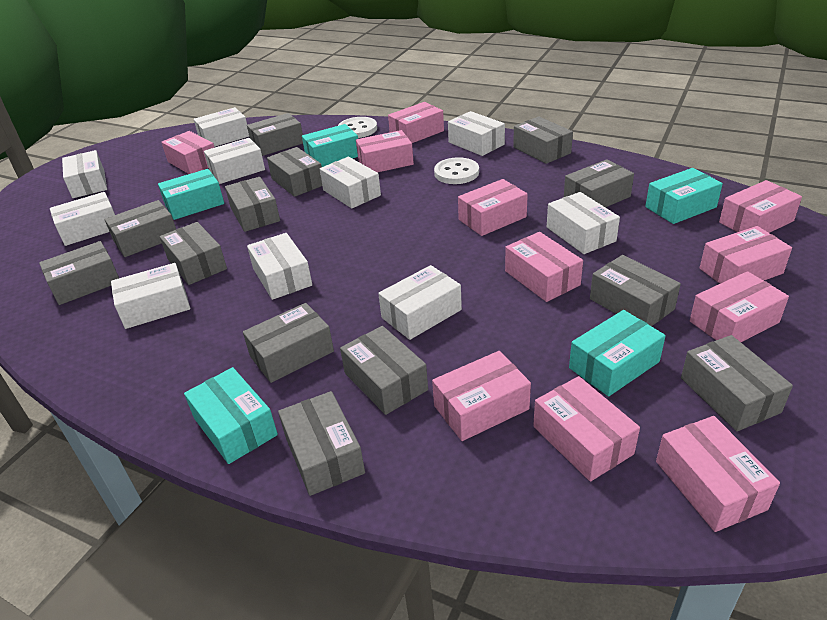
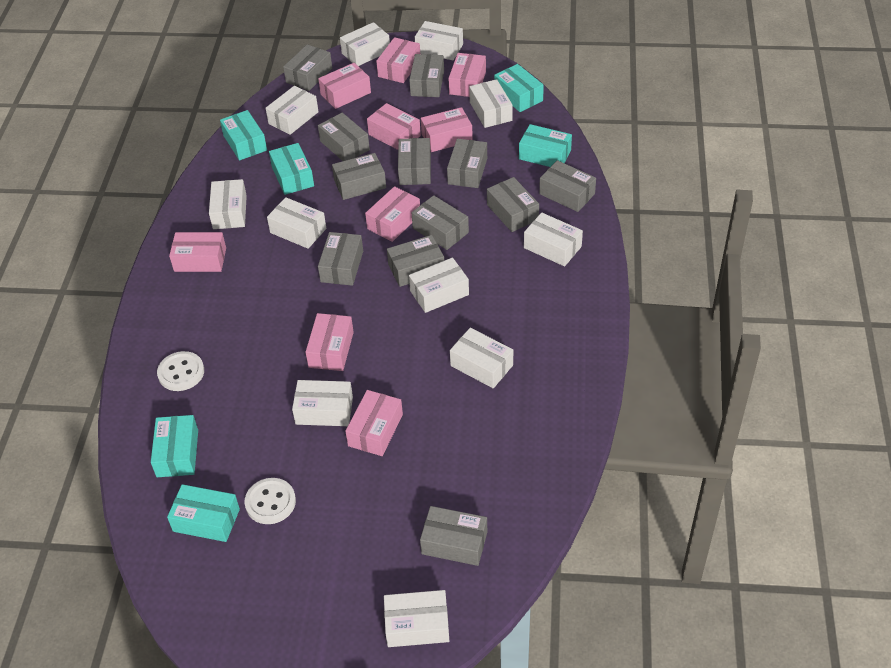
grey box: [39,241,119,305] [105,200,176,257] [160,222,227,285] [225,177,280,232] [243,303,334,383] [247,113,303,156] [267,147,322,197] [278,391,365,496] [340,326,428,415] [513,116,573,164] [564,159,634,207] [590,255,681,326] [681,335,793,431] = 13 -> [283,44,332,91] [318,113,370,161] [318,232,363,286] [332,153,386,200] [387,235,444,287] [398,138,431,185] [409,54,444,97] [411,195,469,250] [420,506,487,566] [447,139,487,188] [487,177,539,232] [539,160,596,212] = 12
pink box: [161,131,215,174] [356,130,414,173] [388,102,444,143] [432,351,531,441] [458,179,528,236] [505,232,583,302] [533,376,640,482] [656,416,780,532] [690,271,789,342] [700,226,792,284] [719,180,802,233] = 11 -> [169,232,226,272] [305,313,354,371] [318,63,371,109] [345,390,403,456] [365,186,420,242] [367,103,421,150] [376,37,420,83] [421,107,473,152] [448,53,486,97] = 9
turquoise box: [158,169,224,220] [184,367,278,464] [302,124,358,167] [569,310,665,396] [645,168,723,224] = 5 -> [151,415,198,477] [167,484,240,542] [220,110,267,160] [269,143,314,195] [494,64,544,112] [519,124,572,167] = 6
white box: [50,192,115,246] [62,150,107,198] [111,263,190,329] [194,107,249,147] [204,138,265,184] [247,233,312,300] [320,157,381,208] [378,265,462,340] [448,111,505,156] [547,192,620,254] = 10 -> [209,179,247,229] [266,86,318,135] [267,197,326,249] [292,380,353,426] [340,22,390,66] [384,590,449,647] [409,258,469,313] [415,21,463,60] [450,328,513,388] [469,79,512,128] [524,213,583,266] = 11

